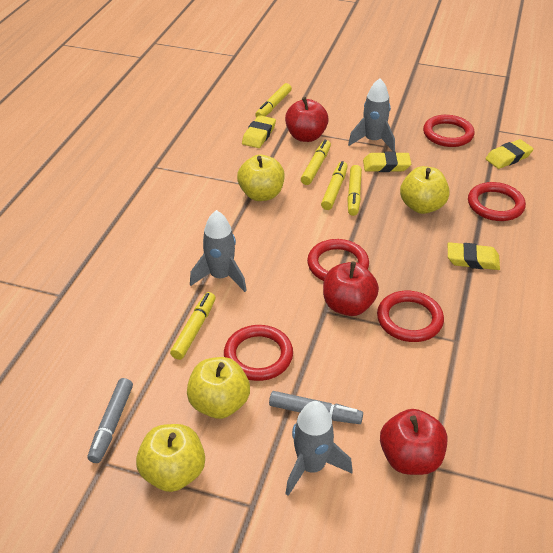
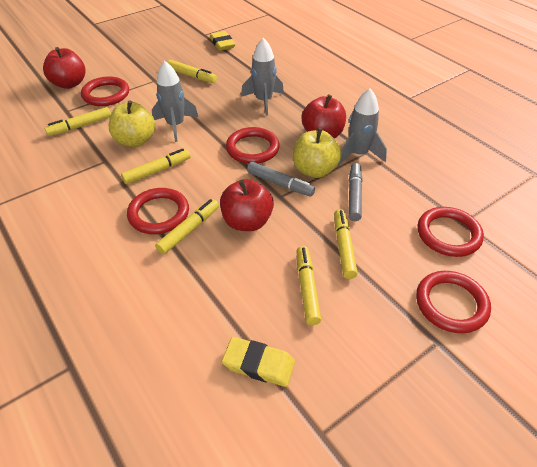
yellow apple: [136,424,205,492] [187,357,250,419] [237,155,285,201] [400,166,450,214] = 4 -> [109,100,155,147] [293,128,342,178] = 2
yellow eraser: [242,115,276,148] [363,152,411,172] [448,242,500,270] [485,139,534,169] = 4 -> [210,31,235,51] [222,337,295,387] = 2
yellow marker: [170,292,216,360] [255,83,292,118] [301,140,331,185] [321,161,348,210] [347,165,362,216] = 5 -> [44,107,111,136] [121,149,190,184] [155,199,219,255] [167,60,217,83] [297,246,321,325] [334,209,358,279] = 6

